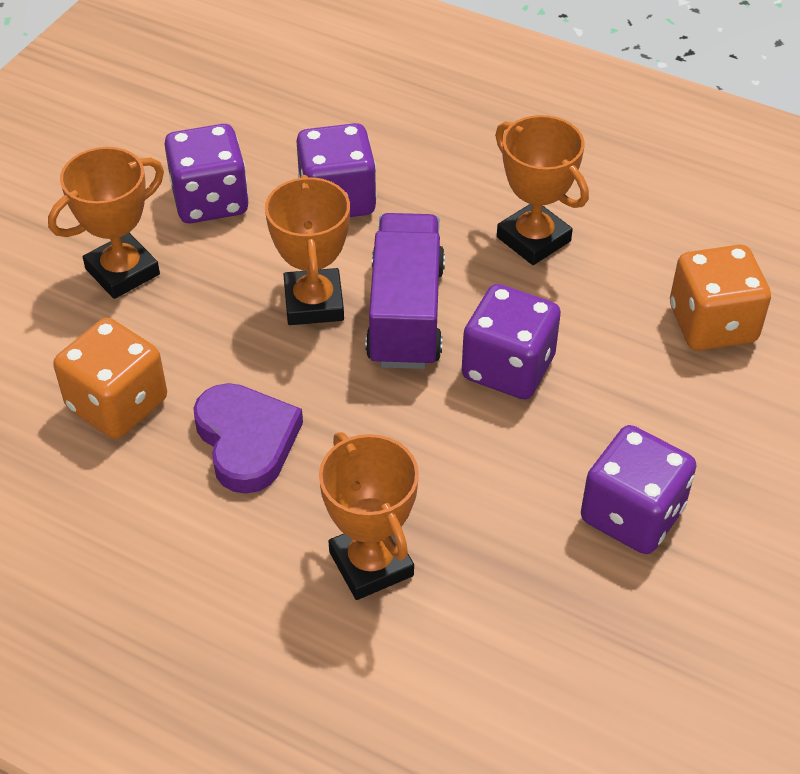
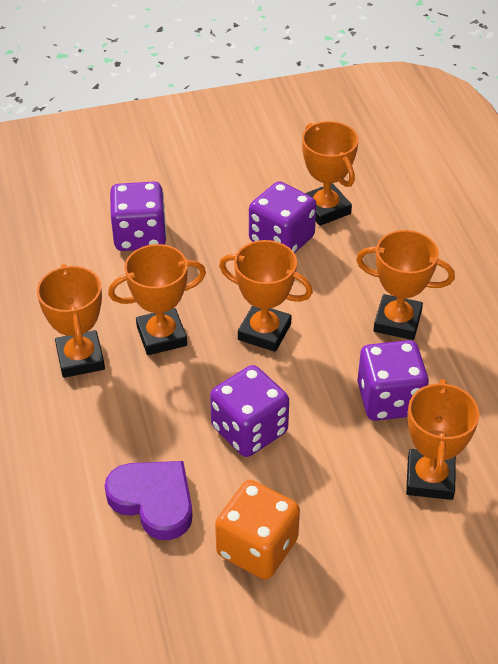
orange dice: [53,318,167,439] [670,245,771,351] = 2 -> [215,480,300,580] = 1
orange trophy: [48,147,164,299] [265,175,350,325] [319,432,419,600] [495,115,589,265] = 4 -> [37,264,105,378] [108,244,206,355] [219,240,313,352] [302,121,359,226] [356,230,455,340] [406,379,480,500] = 6
purple truck: [365,213,445,369] = 1 -> none = 0

